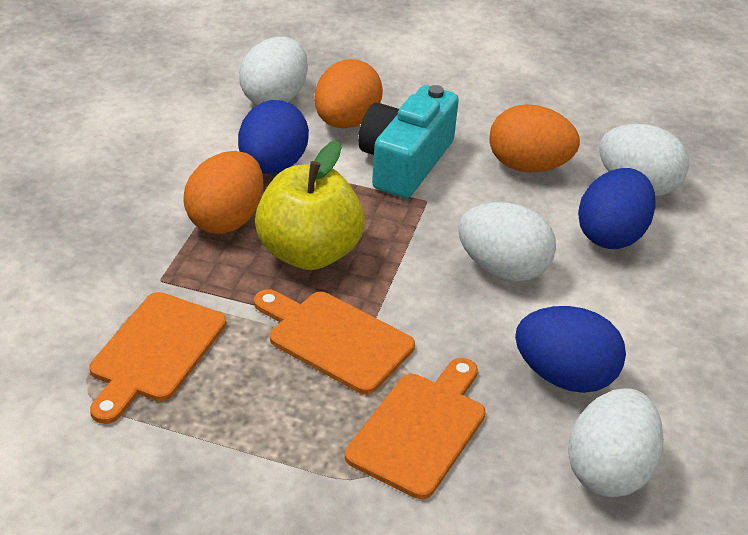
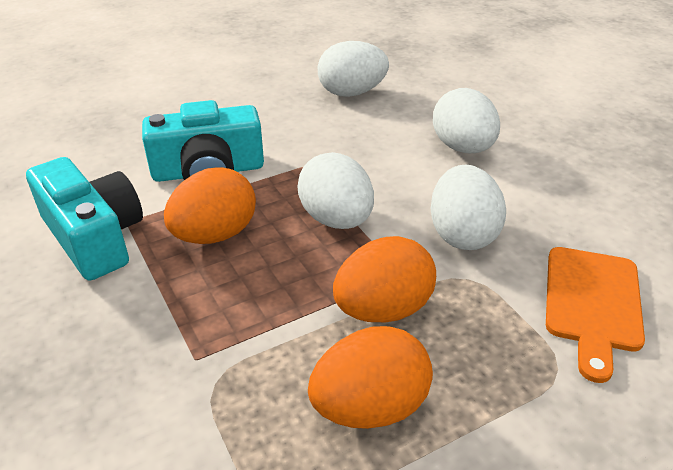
blue egg: [238,100,309,174] [515,306,626,393] [578,168,656,249] = 3 -> none = 0
orange cutting board: [90,292,226,424] [254,289,415,394] [345,358,486,499] = 3 -> [546,247,645,383] = 1
turquoise camera: [358,85,459,198] = 1 -> [26,157,143,281] [142,100,264,182] = 2
yellow apple: [255,141,365,270] = 1 -> none = 0

